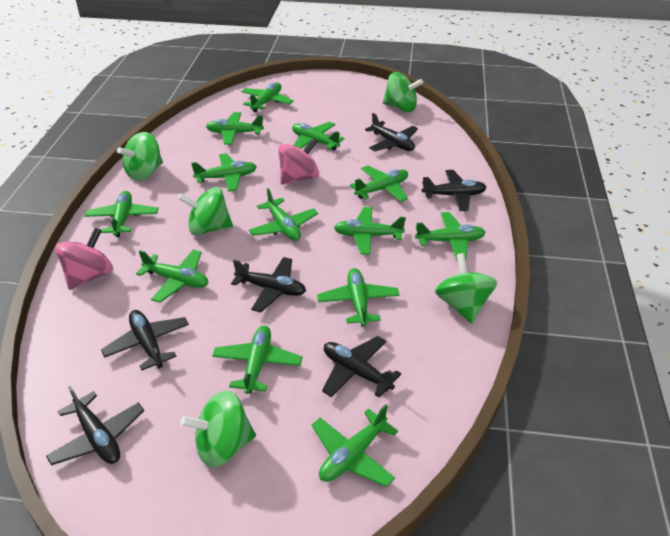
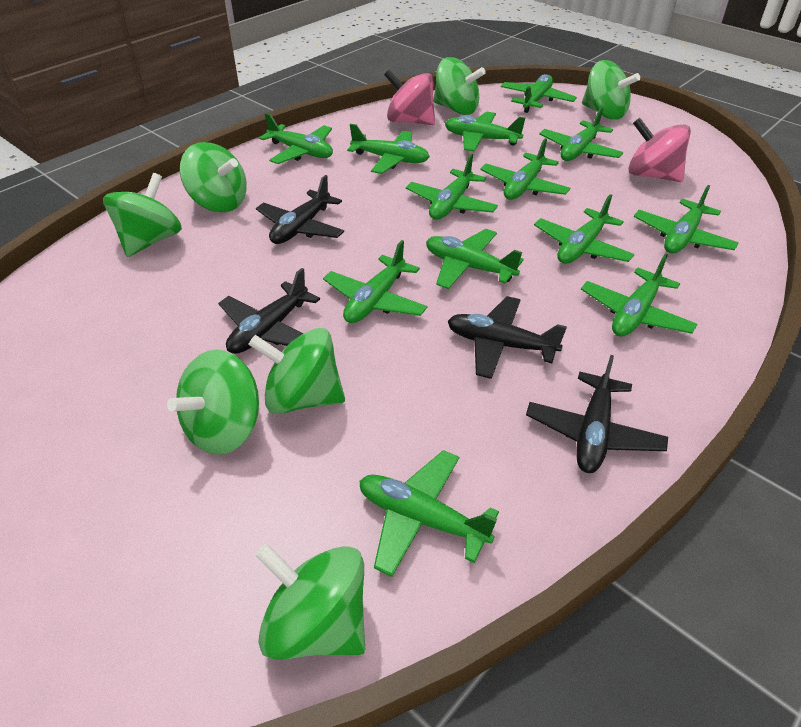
black plane: [46,386,144,465] [101,310,189,371] [231,257,306,312] [322,336,401,398] [365,113,418,151] [422,170,487,211] = 6 -> [218,268,320,354] [256,175,344,244] [448,296,567,379] [526,355,668,473] = 4
green spinning top: [117,132,163,181] [178,187,233,235] [180,390,256,467] [383,72,423,112] [435,253,497,323] = 5 -> [103,173,182,257] [167,350,259,455] [180,142,247,212] [248,328,345,414] [255,543,365,660] [433,57,486,115] [582,60,640,120] = 7

